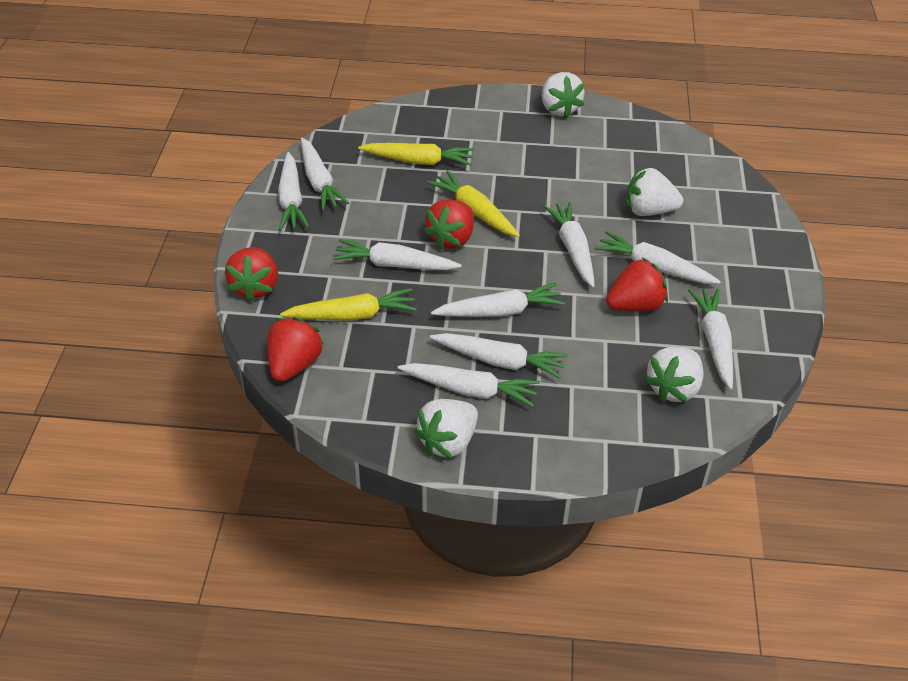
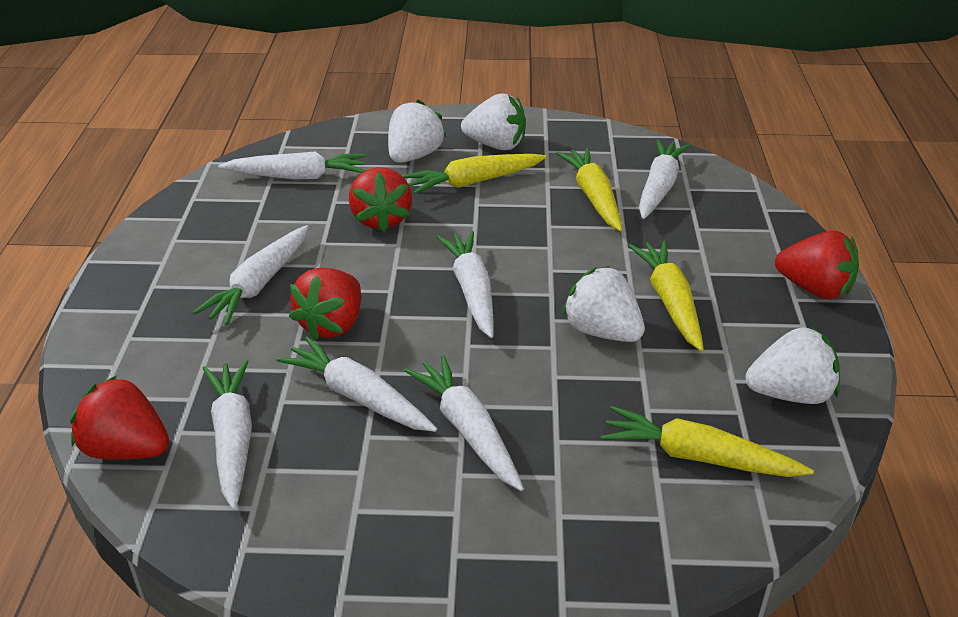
white carrot: [278,152,309,230] [301,138,350,211] [332,239,461,270] [398,363,540,407] [430,333,568,379] [431,283,565,317] [543,202,595,287] [595,231,721,284] [688,288,733,389] = 9 -> [193,225,308,325] [202,360,252,509] [218,152,367,180] [276,337,437,432] [404,355,524,491] [436,231,494,338] [639,139,690,219] = 7
yellow carrot: [280,288,417,321] [358,143,474,166] [427,171,520,237] = 3 -> [403,154,546,195] [556,148,622,231] [601,406,814,477] [629,241,704,351] = 4

